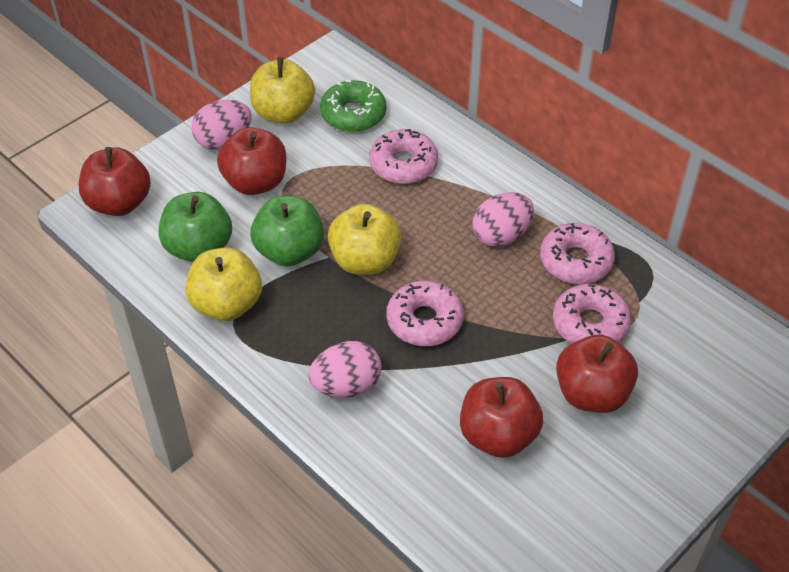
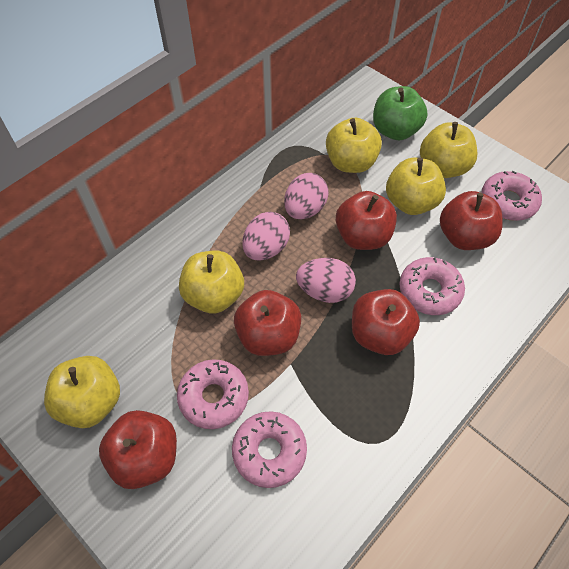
green apple: [159,192,232,262] [250,196,324,267] = 2 -> [373,86,428,140] = 1
green donut: [320,80,386,132] = 1 -> none = 0
red apple: [79,147,151,216] [217,127,286,195] [460,377,543,458] [556,335,638,413] = 4 -> [99,410,177,489] [234,290,301,356] [336,191,397,250] [352,289,420,355] [440,191,503,250] = 5
yellow apple: [185,247,262,321] [250,57,315,124] [328,204,402,275] = 3 -> [44,356,120,428] [179,250,244,314] [326,118,382,173] [386,157,446,215] [420,122,478,178] = 5

